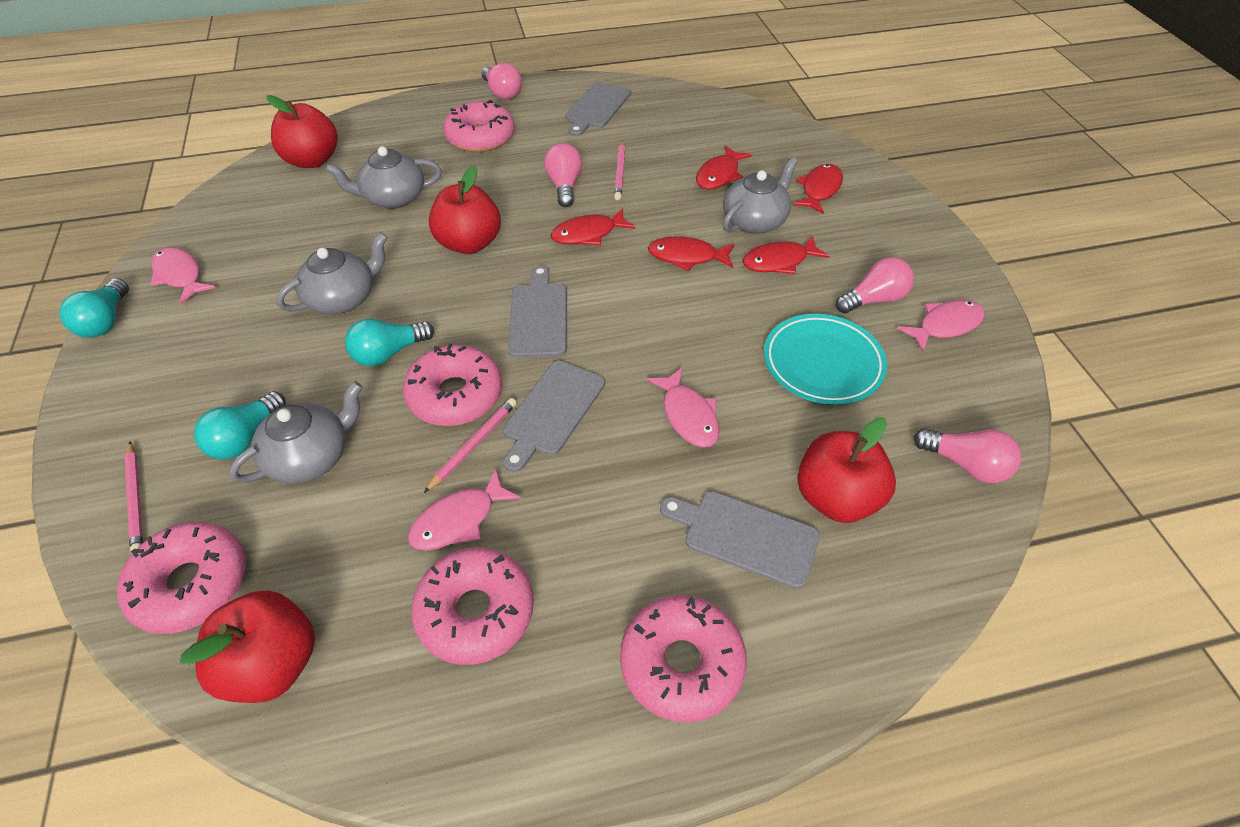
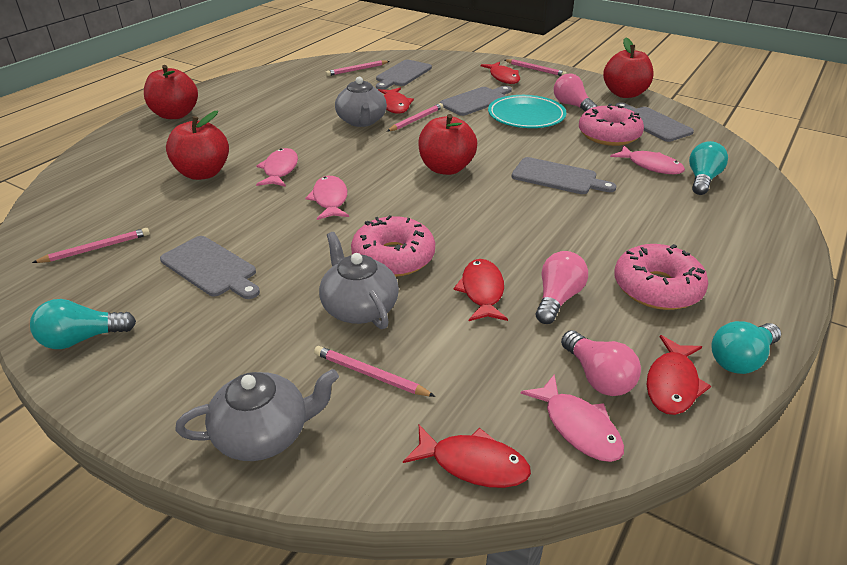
grey cutting board: [503,361,605,472] [508,266,567,358] [566,82,631,136] [660,491,820,589] = 4 -> [160,236,260,299] [376,60,432,90] [440,86,512,116] [511,157,616,194] [615,102,694,142] = 5
grey teapot: [229,381,363,484] [276,233,388,314] [325,146,442,209] [723,157,798,234] = 4 -> [175,369,339,461] [319,232,399,329] [335,77,387,127] = 3
pink donut: [117,522,246,634] [403,343,502,426] [411,547,534,665] [443,100,515,152] [620,595,747,723] = 5 -> [351,215,435,277] [579,104,644,146] [614,244,708,310] = 3
pink light bulb: [481,63,522,100] [544,143,582,207] [836,257,914,314] [913,428,1021,483] = 4 -> [536,251,588,324] [554,73,597,112] [561,330,641,396] = 3
pink pencil: [125,442,143,554] [424,398,517,493] [614,140,625,200] = 3 -> [32,228,150,263] [314,346,436,397] [326,60,390,76] [387,103,443,131] [505,59,567,76] = 5

